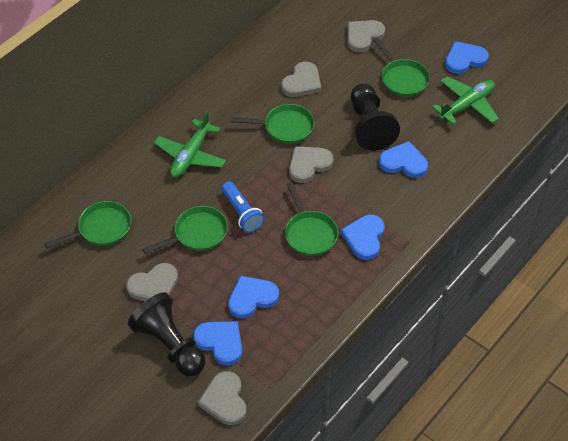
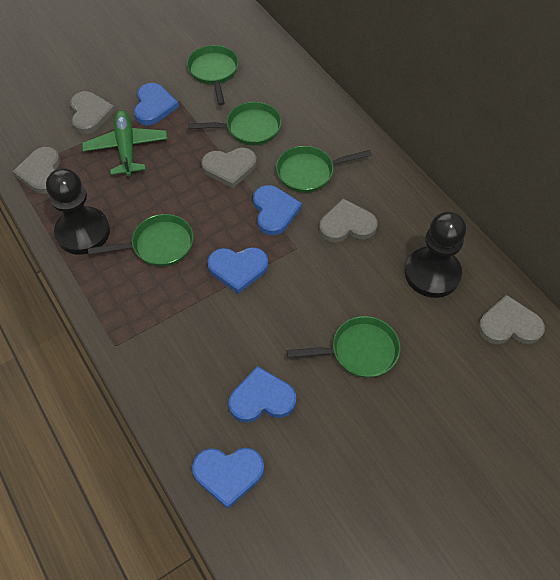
blue flashlight: [222,181,265,233] = 1 -> none = 0
green plane: [154,111,226,178] [432,76,499,125] = 2 -> [82,110,168,176] = 1

